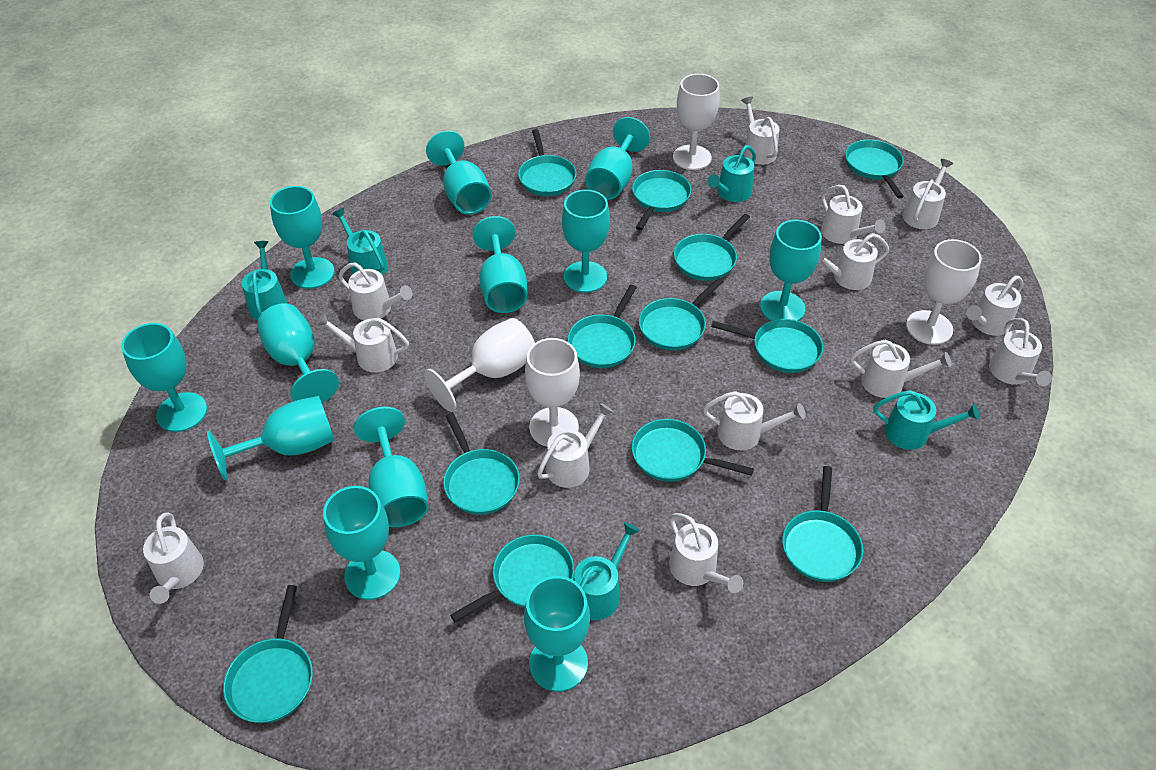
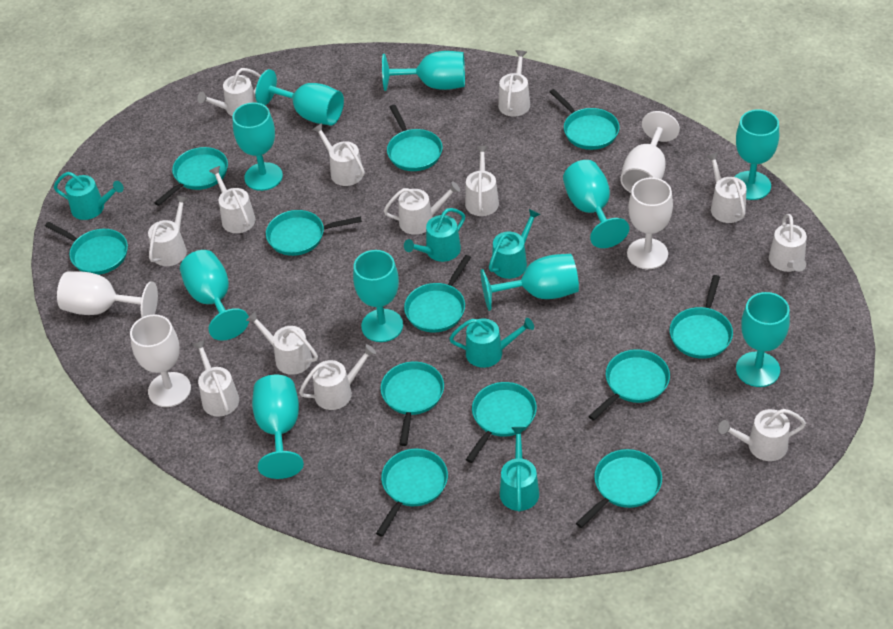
turquoise goblet: [121,323,207,432] [207,396,335,480] [257,303,339,403] [270,186,334,289] [323,486,400,600] [354,407,429,527] [426,131,491,215] [472,216,528,313] [524,576,590,692] [562,190,610,293] [585,117,650,200] [760,220,822,321] = 12 -> [180,250,249,341] [233,102,283,191] [252,375,304,479] [255,69,344,125] [353,250,403,342] [382,51,465,91] [481,254,579,311] [563,160,629,248] [734,109,779,200] [736,292,790,387] = 10

